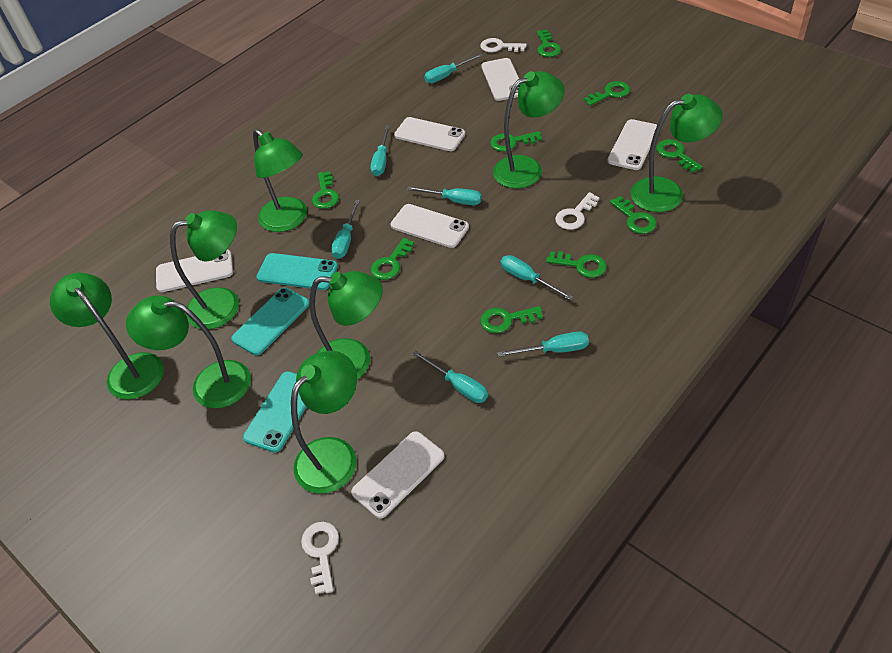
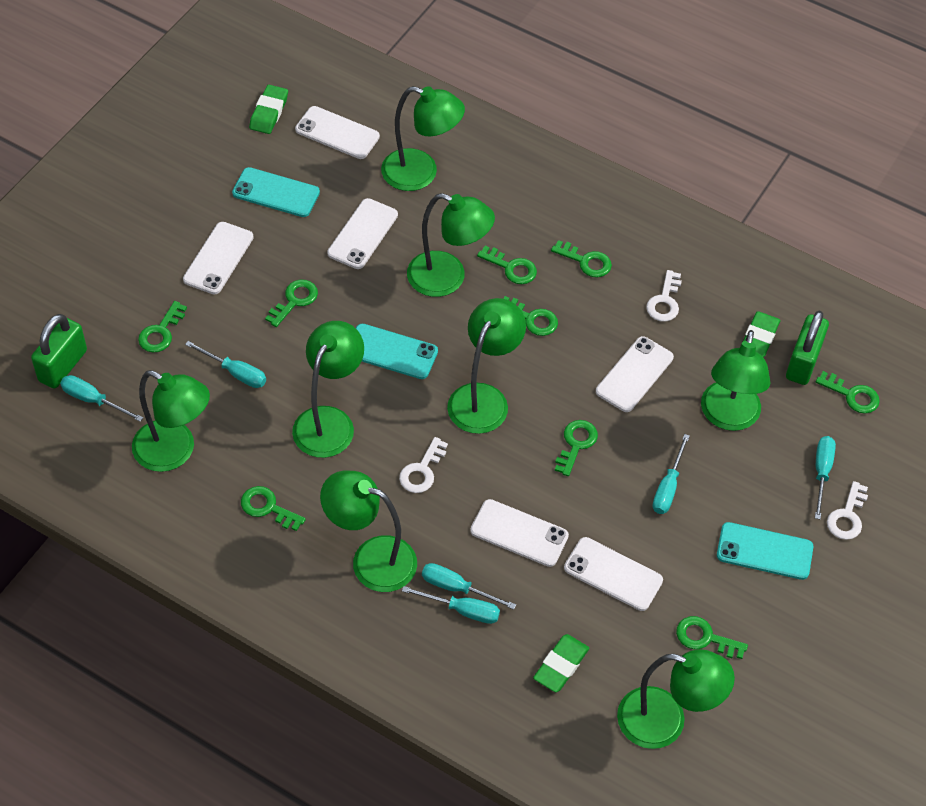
green eraser: none = 0 -> [249,85,288,134] [533,634,589,692] [743,311,780,357] = 3
green padlock: none = 0 -> [31,314,87,388] [786,311,829,385] = 2
turquoise screwdriver: [331,200,360,259] [370,126,390,176] [407,186,482,205] [412,351,488,403] [424,53,483,83] [497,331,589,357] [501,255,573,300] = 7 -> [60,375,143,422] [185,341,266,388] [402,586,500,624] [422,563,516,610] [653,434,690,514] [815,436,836,519] = 6

